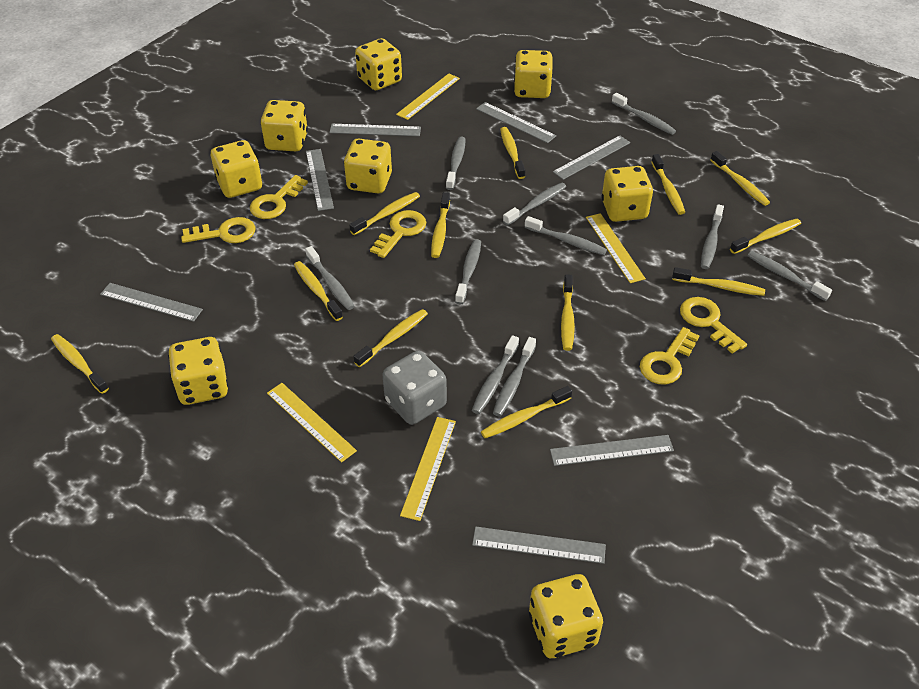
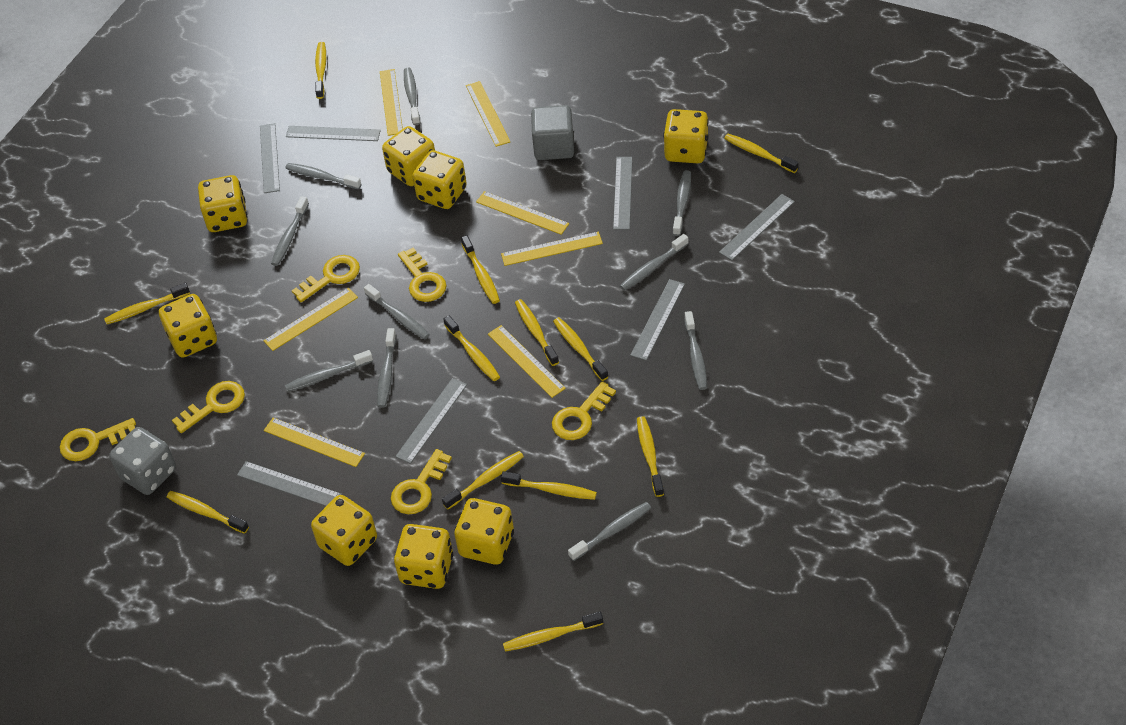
grey cube: none = 0 -> [531,105,574,160] = 1
yellow key: [181,217,256,243] [250,175,308,219] [370,210,426,258] [640,327,699,385] [680,297,747,353] = 5 -> [60,418,136,461] [172,381,245,433] [292,255,360,302] [391,449,452,514] [398,248,447,302] [552,381,616,440] = 6
yellow ruler: [267,383,357,463] [396,73,460,120] [400,417,456,521] [586,213,646,283] = 4 -> [263,288,358,351] [264,418,365,467] [380,69,403,136] [466,81,511,147] [476,191,569,235] [488,325,566,398] [501,232,603,266] = 7

